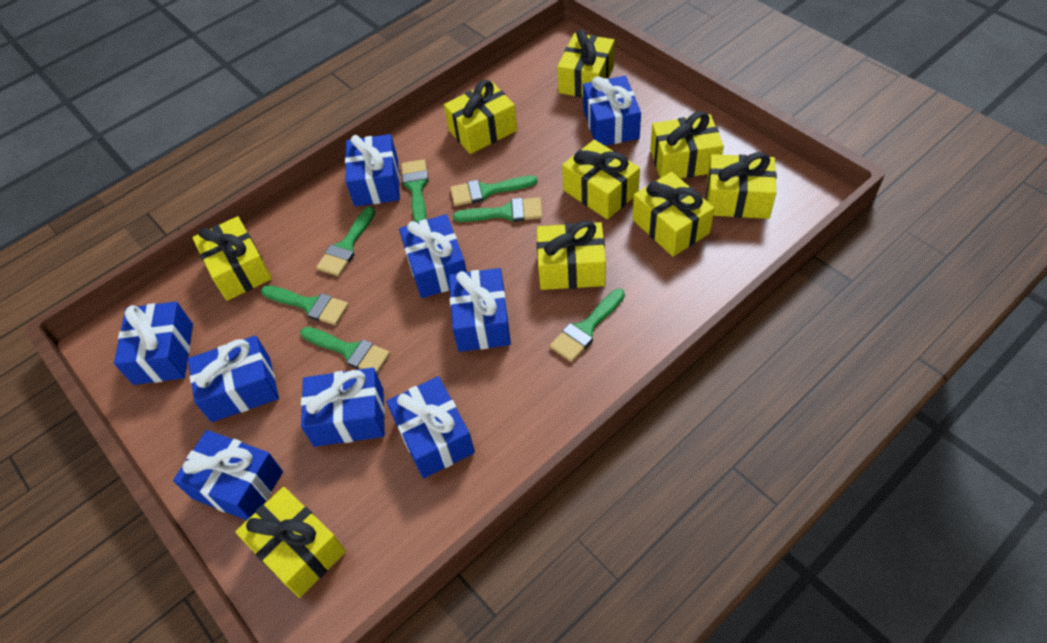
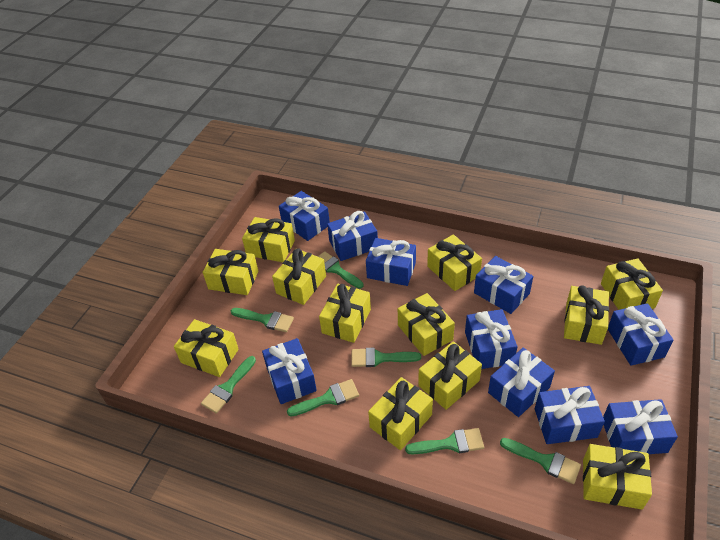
blue gift: [114,302,193,385] [173,430,283,520] [188,336,279,422] [301,368,385,447] [345,134,400,207] [387,376,475,479] [399,214,467,298] [449,268,511,352] [583,76,641,146] = 9 -> [262,338,317,404] [279,191,330,241] [327,211,378,261] [366,238,416,286] [465,309,518,369] [474,256,533,314] [488,348,555,417] [535,386,605,444] [603,399,678,454] [608,303,674,366] = 10
yellow gift: [192,216,272,301] [235,487,346,598] [444,80,517,154] [537,220,606,290] [557,29,615,97] [562,140,640,219] [632,172,714,256] [650,111,724,178] [706,152,777,219] = 9 -> [174,319,239,377] [203,249,258,295] [242,217,295,262] [272,248,326,305] [319,284,371,343] [368,377,433,450] [398,293,455,356] [418,341,482,410] [427,234,482,291] [564,285,609,345] [583,444,652,510] [601,258,663,310] = 12

